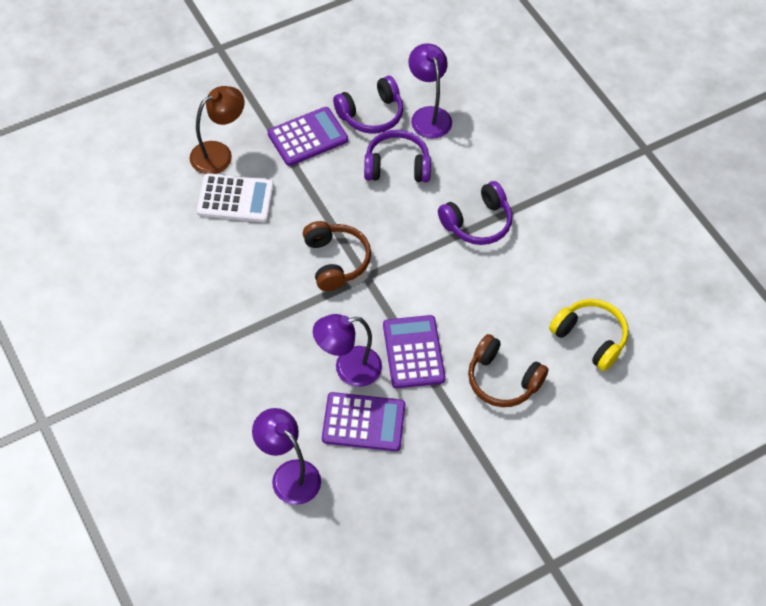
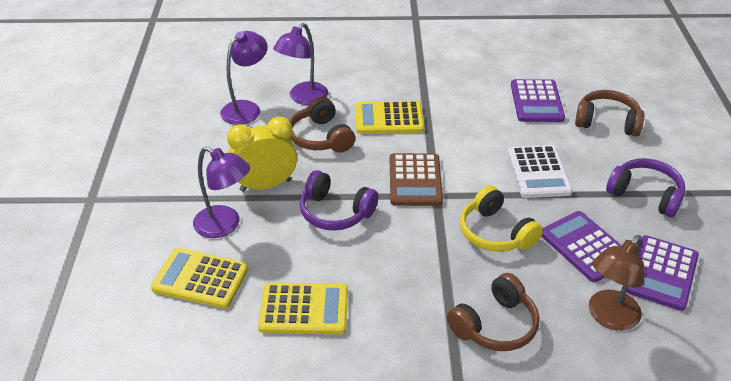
brown calculator: none = 0 -> [390,153,443,206] = 1
brown headphones: [303,221,371,291] [468,334,549,407] = 2 -> [289,97,355,153] [447,273,539,351] [575,90,645,136] = 3
purple headphones: [333,76,403,134] [364,130,431,182] [438,181,512,245] = 3 -> [300,170,378,231] [606,158,685,218] = 2
yellow calculator: none = 0 -> [151,248,249,309] [258,283,348,334] [355,101,424,134] = 3
yellow clock: none = 0 -> [227,117,297,192] = 1

